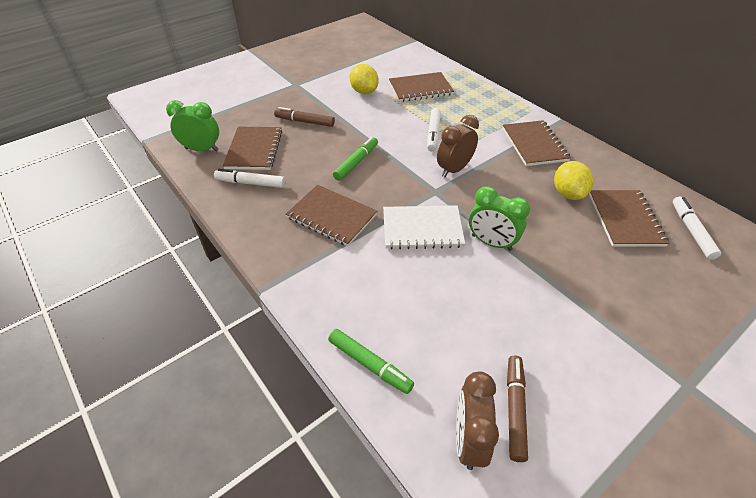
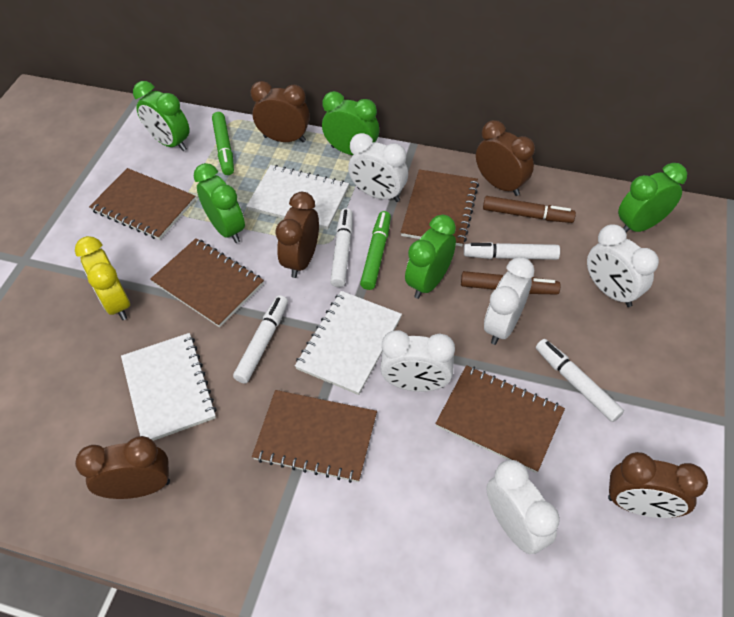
brown clock: [437,115,479,177] [456,371,499,470] = 2 -> [75,436,170,499] [250,81,310,142] [275,192,319,278] [476,120,535,196] [608,452,708,518] = 5
green clock: [166,100,219,152] [469,186,530,251] = 2 -> [133,81,190,151] [194,163,245,243] [322,91,379,155] [405,215,456,299] [618,163,687,233] = 5
white clock: none = 0 -> [348,133,408,202] [380,330,455,392] [484,257,534,345] [486,460,560,554] [587,224,659,307] = 5
white marker: [214,169,285,188] [427,108,441,151] [673,197,721,260] = 3 -> [233,295,288,384] [330,208,353,287] [464,242,560,260] [536,339,624,422] = 4
white notebook: [383,205,465,249] = 1 -> [121,333,217,441] [246,165,349,230] [295,291,402,395] = 3
yellow clock: none = 0 -> [75,236,130,320] = 1
yellow lemon: [349,64,379,94] [554,161,593,200] = 2 -> none = 0

